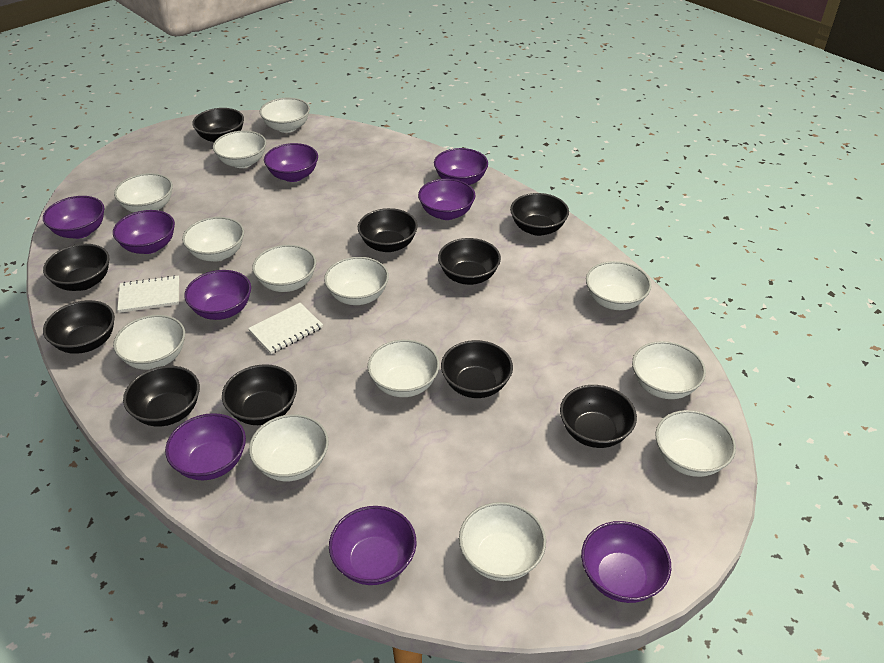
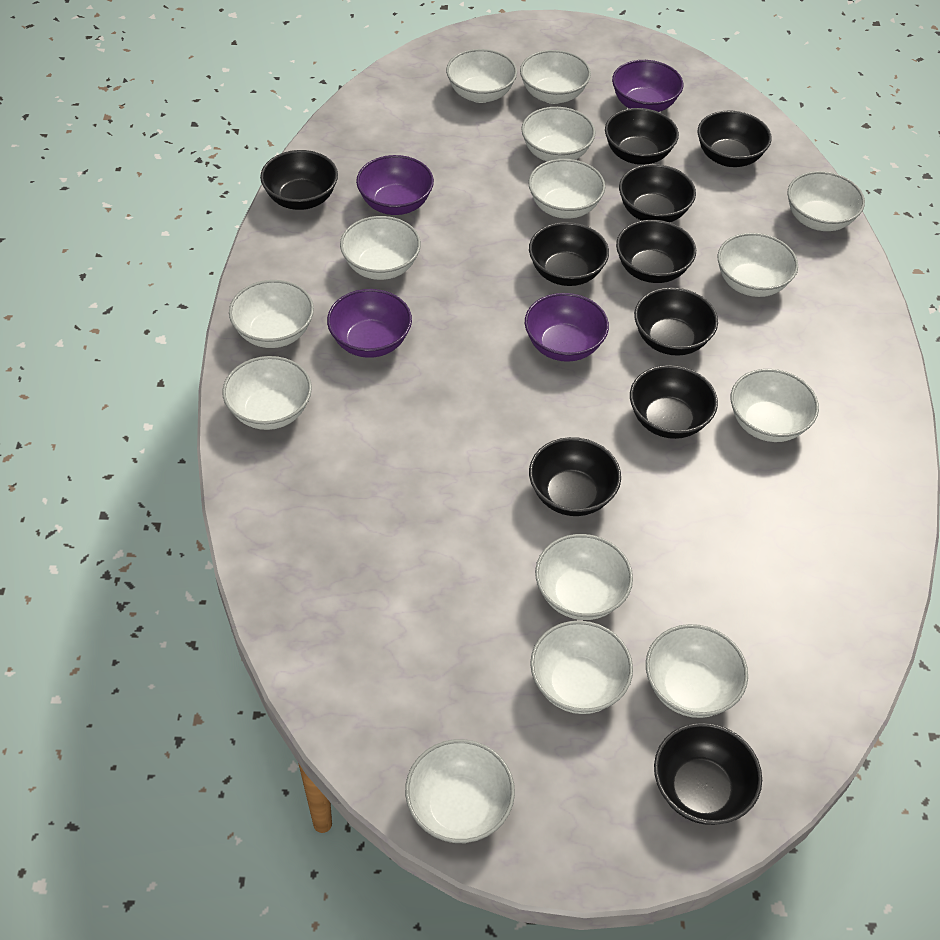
purple bowl: [43,196,104,239] [113,210,175,254] [165,413,246,480] [184,270,251,320] [264,143,318,182] [329,506,416,585] [418,179,475,220] [434,148,488,185] [581,521,671,603] = 9 -> [327,289,412,358] [356,155,434,215] [525,293,609,362] [612,60,683,112] = 4
white bowl: [113,315,185,370] [114,173,173,212] [182,217,244,262] [213,131,266,168] [249,414,329,481] [252,245,316,292] [260,98,310,133] [324,257,389,305] [367,340,440,397] [459,502,546,581] [586,261,651,310] [632,341,706,399] [655,410,736,477] = 13 -> [222,356,312,430] [229,280,314,348] [340,216,421,280] [405,739,515,843] [446,49,517,103] [520,50,591,104] [521,107,595,161] [528,159,605,219] [530,621,633,714] [535,534,633,620] [646,624,748,718] [717,233,798,297] [731,369,819,442] [787,171,865,231] = 14
white notebook: [117,275,179,313] [248,303,323,354] = 2 -> none = 0

